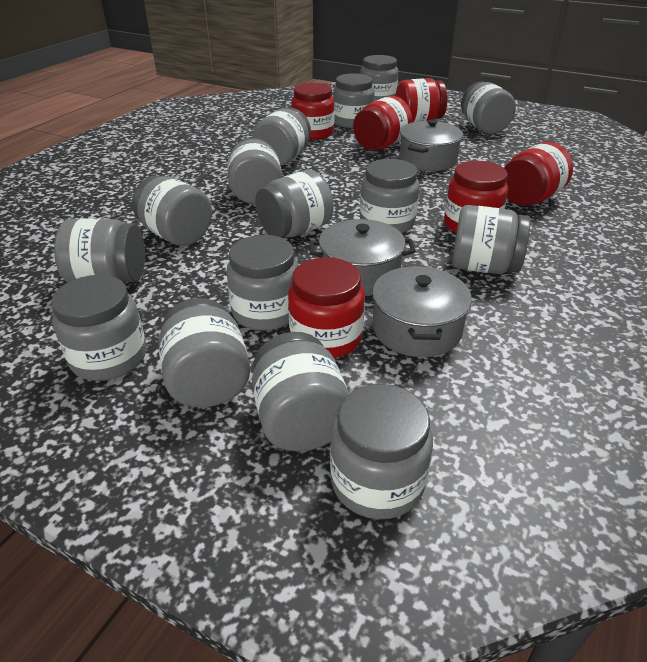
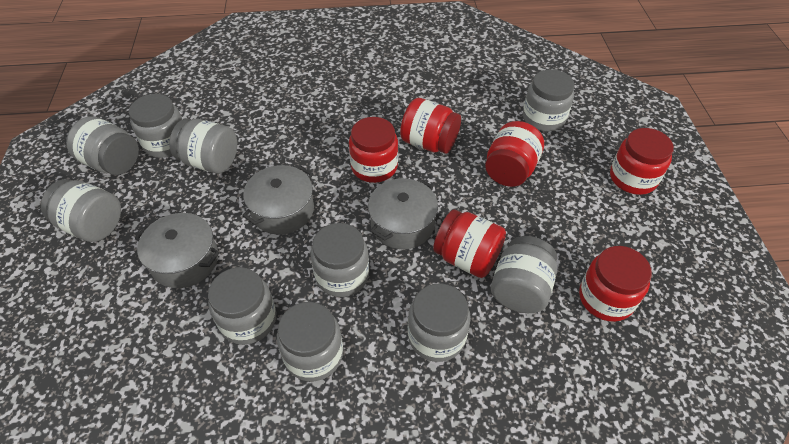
grey jar: [51,275,147,381] [54,218,145,283] [132,175,212,246] [159,298,250,407] [226,235,299,331] [227,138,282,204] [252,108,311,166] [252,332,349,451] [255,170,334,238] [330,384,433,519] [333,73,375,128] [360,55,398,101] [360,159,419,233] [452,205,531,274] [461,82,516,134] = 15 -> [41,179,121,242] [66,116,139,175] [129,94,183,158] [169,119,237,174] [208,267,276,345] [277,302,343,381] [310,223,369,297] [408,283,471,362] [491,236,557,313] [523,69,574,131] = 10

